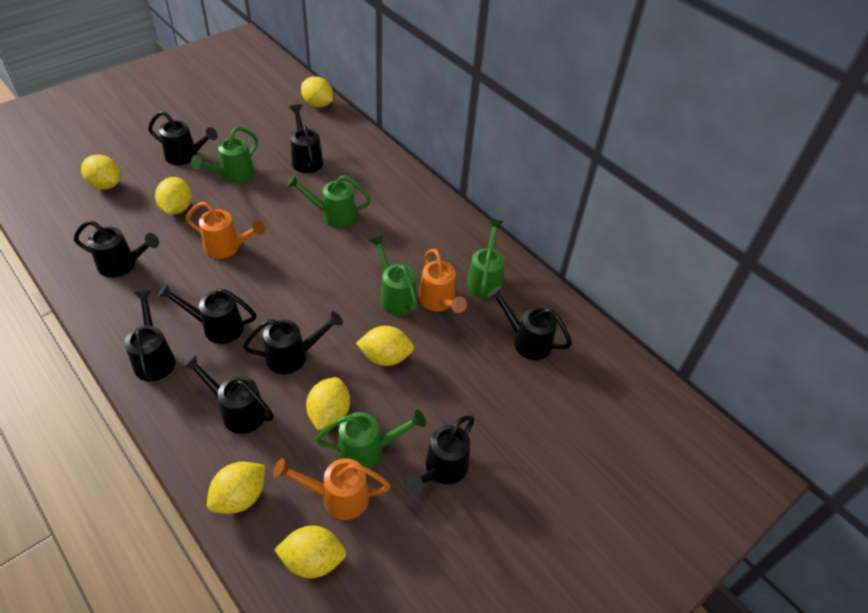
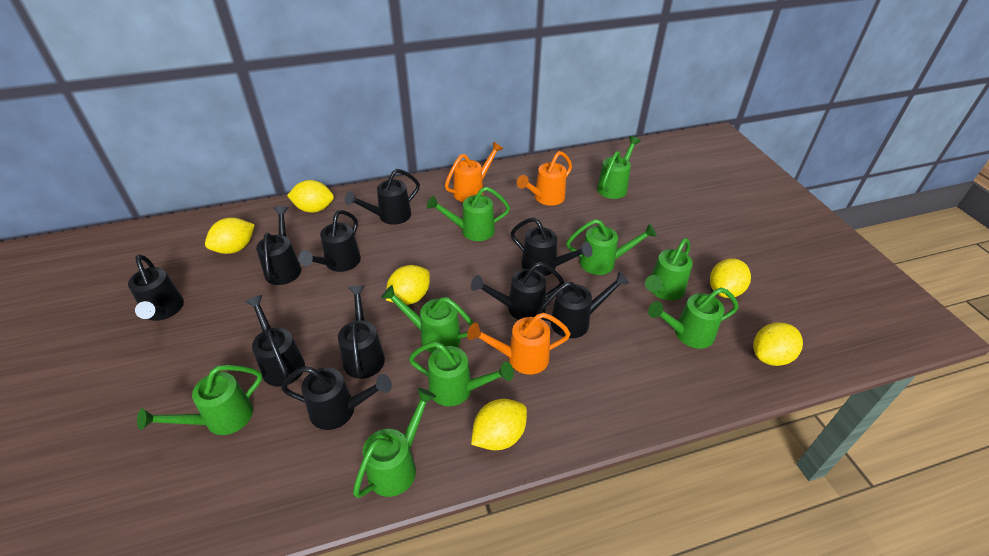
black watering can: [74,220,159,278] [125,290,175,382] [148,111,218,165] [157,283,256,344] [183,354,274,434] [243,311,343,374] [289,104,323,173] [405,415,474,494] [488,286,572,360] = 9 -> [128,255,184,321] [245,295,305,386] [256,206,301,285] [281,366,392,430] [299,210,361,272] [338,285,385,379] [345,169,420,225] [471,262,564,320] [511,217,592,276] [537,271,630,338] = 10
green watering can: [191,127,258,183] [287,174,371,228] [316,410,426,469] [369,235,418,316] [467,219,505,298] = 5 -> [137,365,262,435] [353,388,436,498] [381,285,473,353] [409,342,514,406] [427,187,510,241] [566,219,657,275] [597,136,641,199] [645,238,693,300] [648,288,739,349] = 9
yellow lemon: [81,155,121,189] [155,177,192,214] [207,462,265,514] [274,526,347,578] [301,76,333,107] [306,377,350,430] [356,326,414,366] = 7 -> [205,218,255,254] [287,180,334,213] [386,265,430,305] [471,399,527,450] [710,258,751,298] [753,322,803,366] = 6

